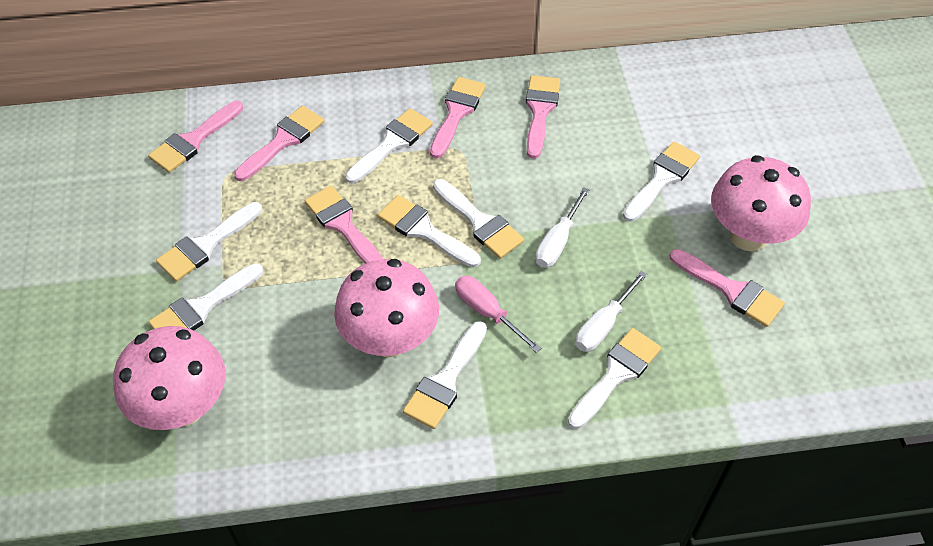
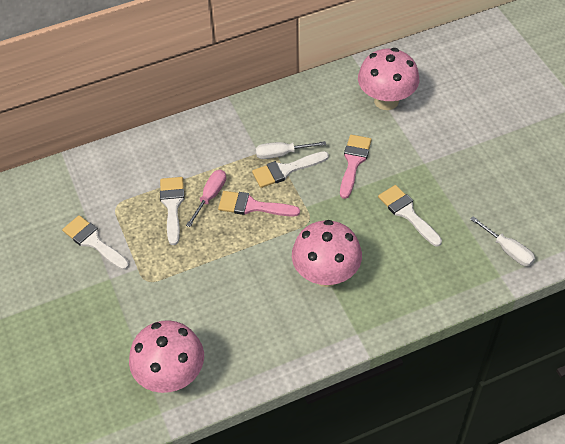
pink brush: [148,101,243,173] [234,106,324,181] [305,186,383,264] [430,77,486,159] [526,75,560,159] [670,249,785,327] = 6 -> [218,191,300,217] [340,135,372,199] = 2
white brush: [149,263,263,331] [156,202,262,281] [345,108,433,183] [378,195,481,268] [403,321,487,429] [433,179,524,259] [568,328,661,429] [623,142,700,222] = 8 -> [62,215,129,270] [160,177,185,245] [252,151,329,188] [378,185,442,246] = 4

